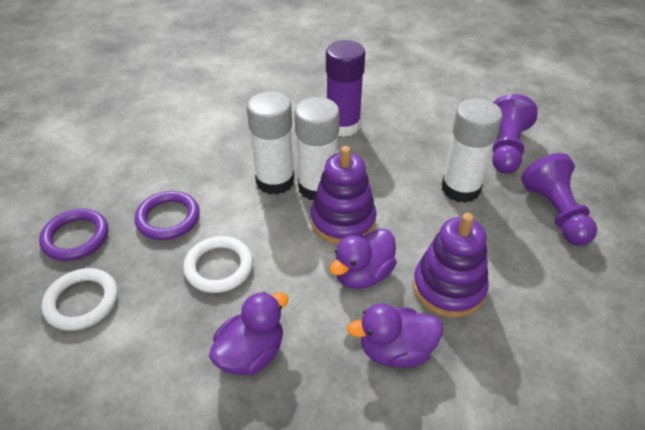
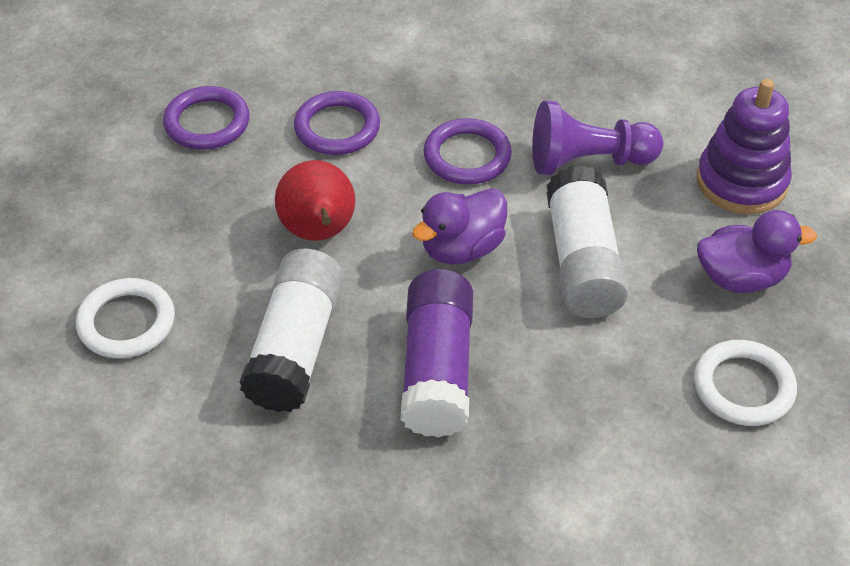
purple duck: [209,291,288,375] [330,228,397,289] [347,303,443,368] = 3 -> [412,188,507,264] [697,210,817,293] = 2
purple pawn: [492,94,538,174] [521,153,597,246] = 2 -> [532,101,663,175] = 1
purple ring: [39,209,108,261] [135,191,200,240] = 2 -> [163,86,250,150] [294,91,380,155] [424,118,512,185] = 3
purple stacking toy: [311,146,377,245] [413,213,489,318] = 2 -> [697,79,792,214] = 1
red pear: none = 0 -> [275,160,355,241] = 1
white glue stick: [247,91,294,195] [294,97,340,200] [442,98,503,203] = 3 -> [240,249,343,412] [546,165,629,318] = 2

